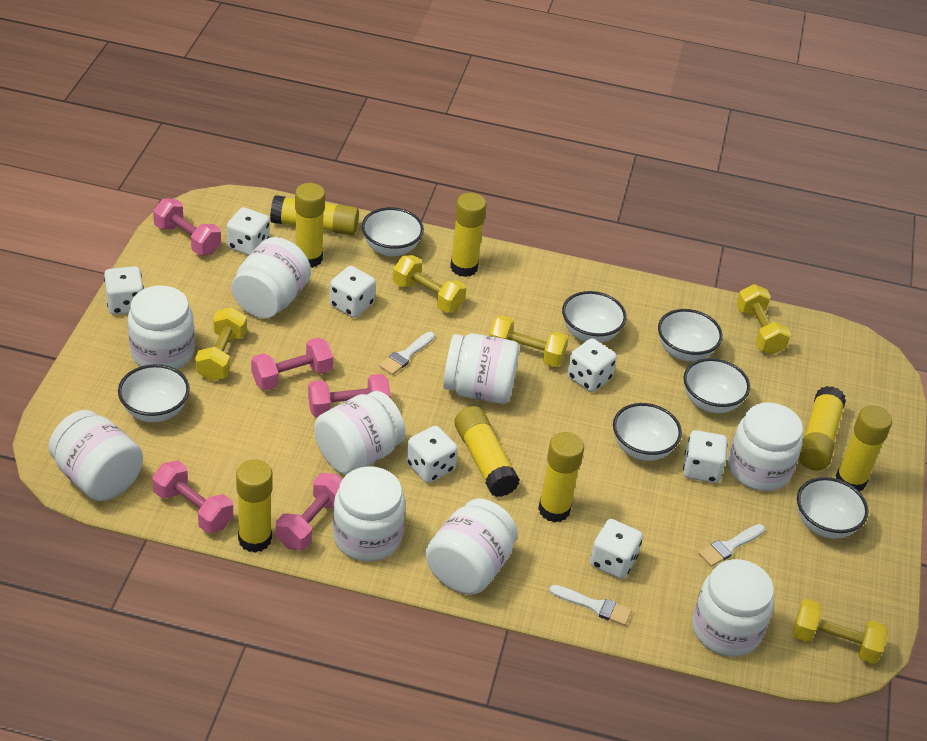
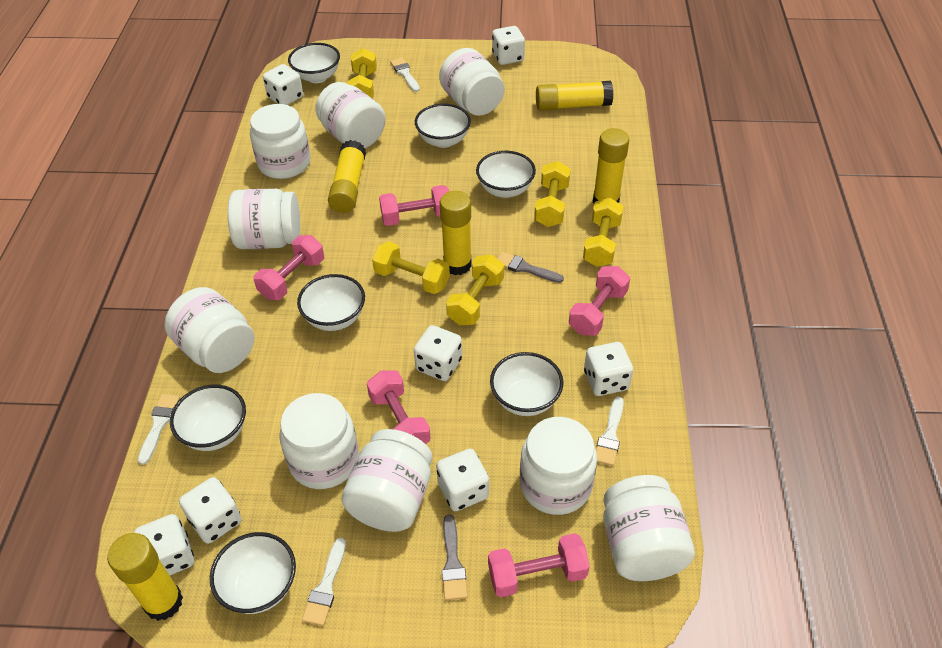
grey brush: none = 0 -> [442,514,467,600] [498,252,564,283] = 2
white brush: [379,332,435,375] [549,585,632,626] [699,524,765,567] = 3 -> [138,394,180,465] [302,537,346,626] [390,58,420,92] [596,396,624,466] = 4
yellow glue stick: [236,459,273,553] [270,195,359,235] [295,183,325,268] [450,193,486,277] [454,406,520,497] [538,432,584,523] [799,386,846,471] [836,405,892,492] = 8 -> [107,533,183,621] [328,140,366,213] [440,191,472,275] [536,81,613,111] [593,128,629,203] = 5

